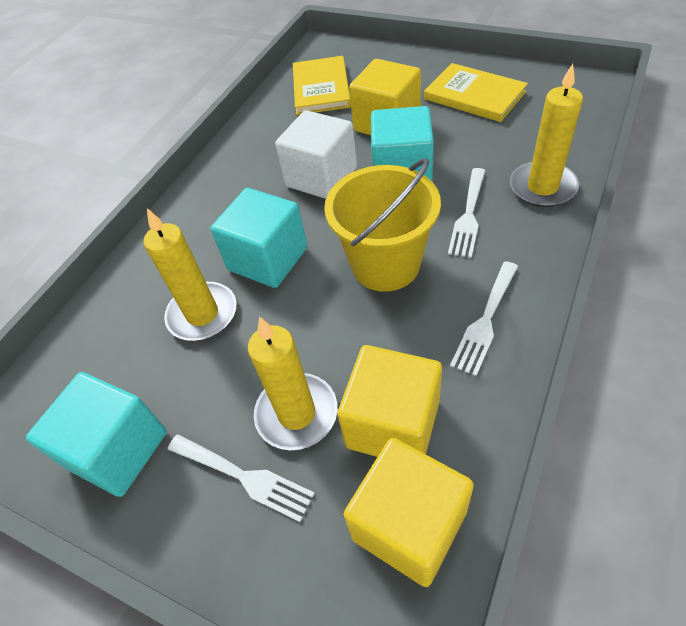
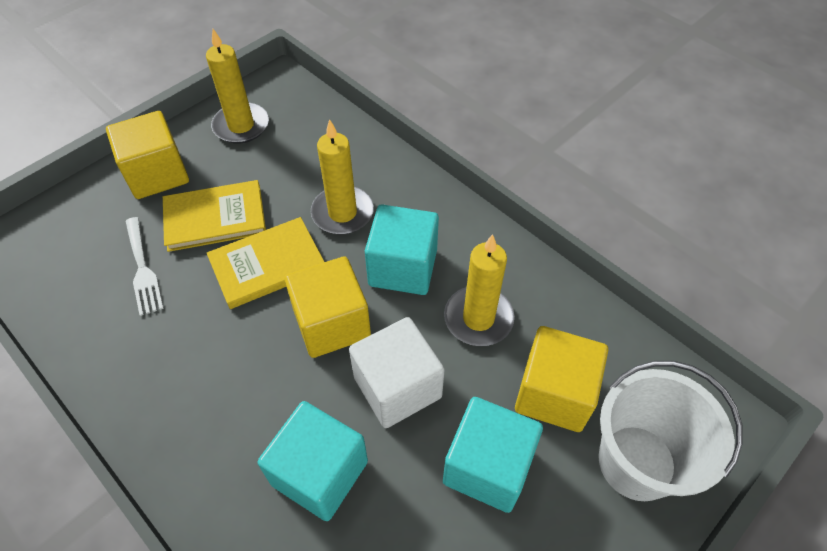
white bucket: none = 0 -> [599,361,743,501] = 1
white fork: [168,435,315,522] [448,168,485,258] [450,261,518,376] = 3 -> [125,217,164,316] = 1
yellow bucket: [324,158,441,292] = 1 -> none = 0

